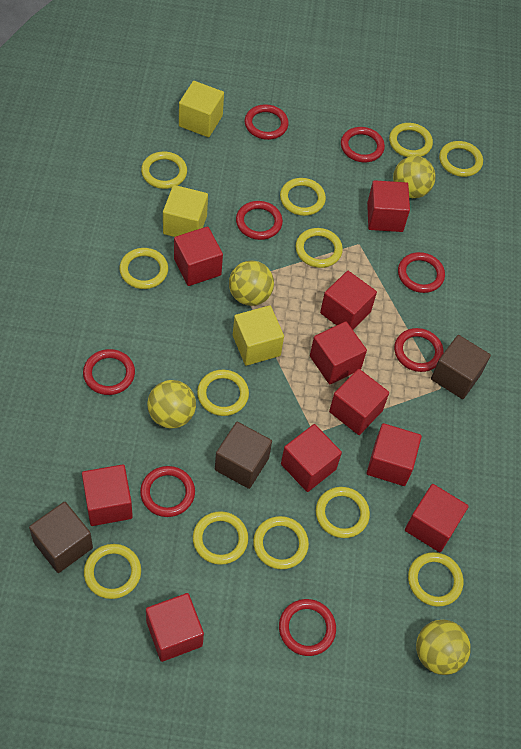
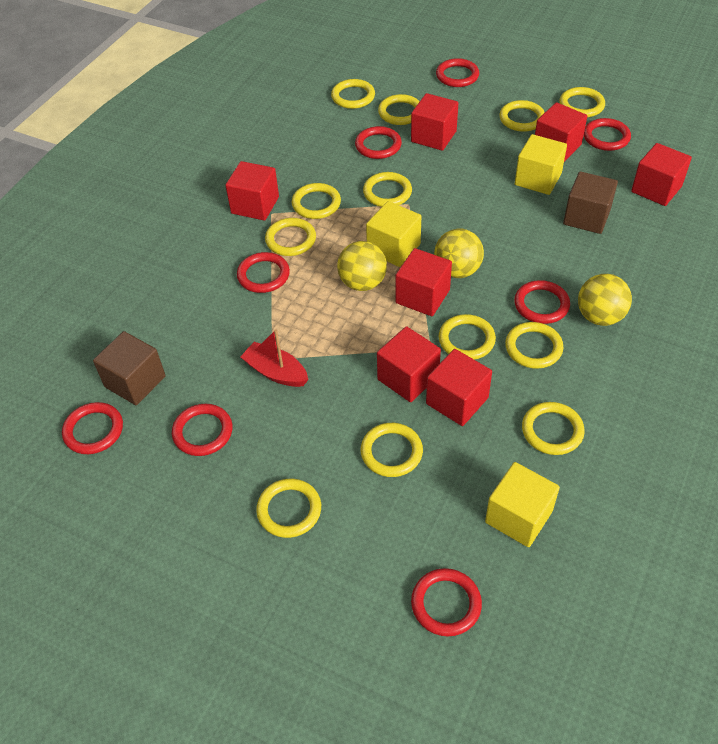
brown cube: [29,502,93,573] [215,422,272,489] [431,335,491,399] = 3 -> [93,331,166,405] [563,171,618,234] = 2
red boat: none = 0 -> [241,329,308,387] = 1
red cube: [82,464,133,526] [146,593,204,662] [174,226,223,286] [281,424,342,492] [310,321,367,384] [320,271,377,330] [329,369,389,435] [367,180,410,232] [367,423,422,486] [405,484,469,552] = 10 -> [225,161,279,220] [377,326,441,402] [395,248,452,316] [411,93,458,151] [426,349,492,426] [535,102,587,162] [631,143,692,206] = 7
yellow ball: [147,380,196,429] [229,260,274,306] [393,156,436,198] [416,620,471,675] = 4 -> [337,241,387,291] [434,229,484,278] [578,274,632,326] = 3

